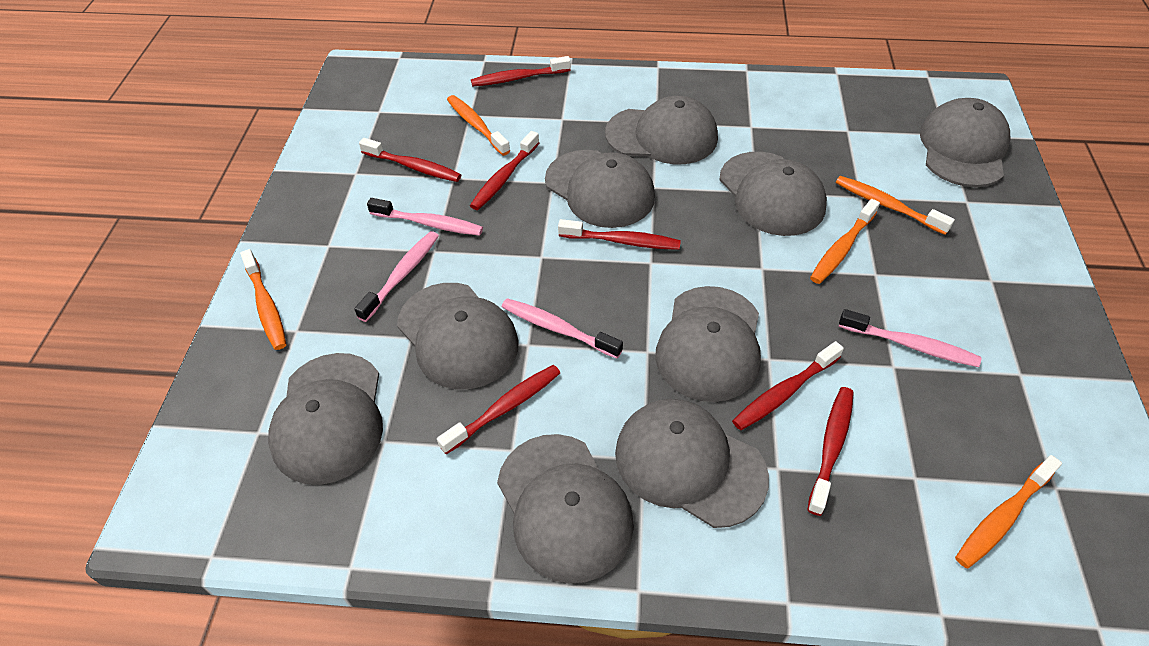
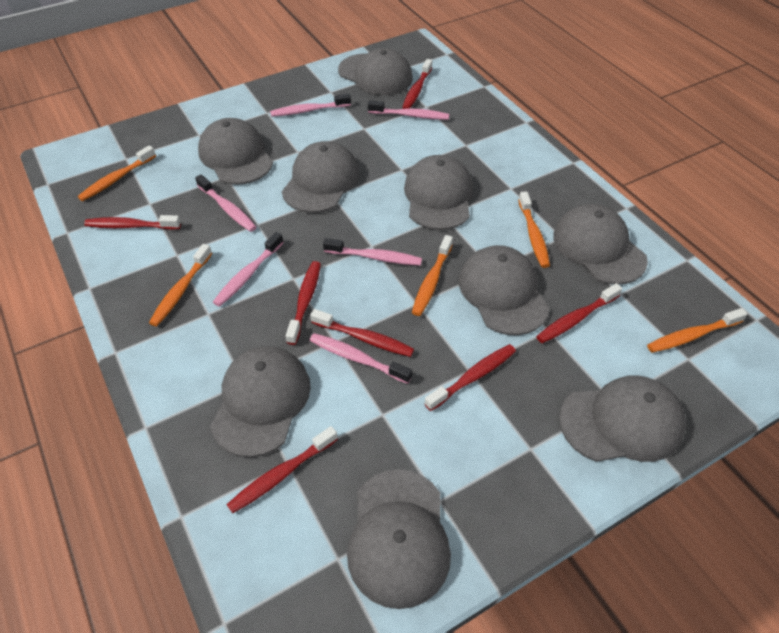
pink toothbrush: [354,231,439,322] [367,198,483,236] [502,298,623,359] [839,309,981,367] = 4 -> [195,174,257,232] [213,232,284,307] [270,94,351,117] [310,333,412,384] [323,238,422,266] [368,100,449,120] = 6

